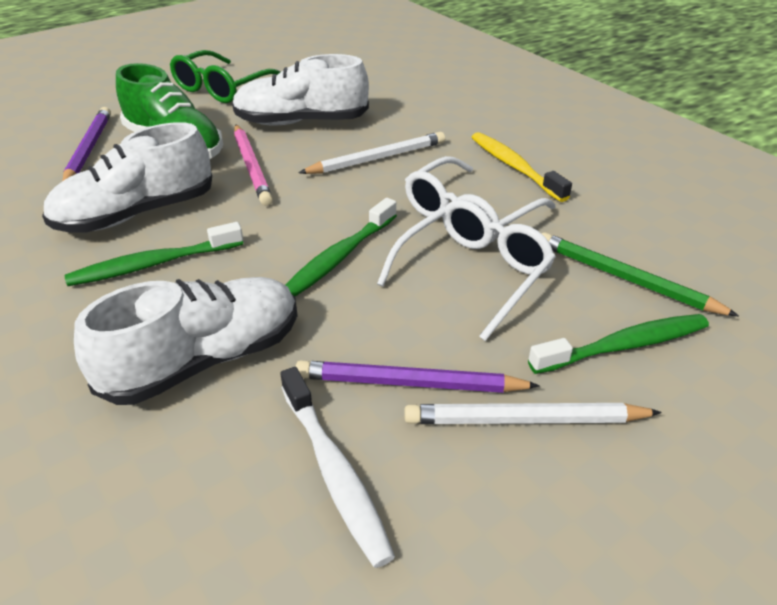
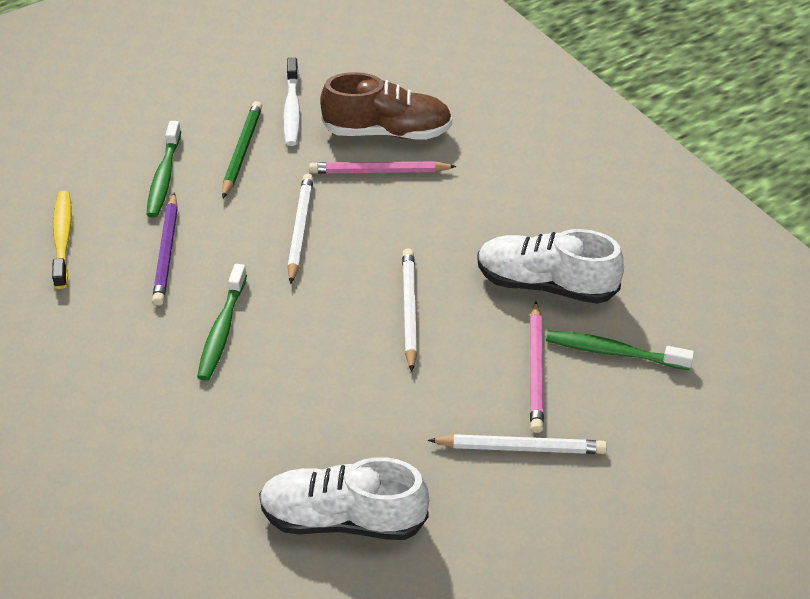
brown shoe: none = 0 -> [320,72,452,140] = 1
green glasses: [170,50,280,103] = 1 -> none = 0
green shoe: [116,63,223,159] = 1 -> none = 0
pink pencil: [234,125,273,206] = 1 -> [309,161,457,174] [530,301,544,433] = 2
purple pencil: [62,107,111,181] [295,360,540,393] = 2 -> [152,192,178,306] = 1
white glasses: [377,200,556,341] [405,156,555,242] = 2 -> none = 0
white pencil: [299,132,445,174] [404,403,662,424] = 2 -> [288,174,314,284] [402,248,417,372] [428,434,607,454] = 3
white shoe: [42,122,212,233] [74,277,298,405] [232,54,369,125] = 3 -> [259,457,429,540] [477,229,624,304] = 2

